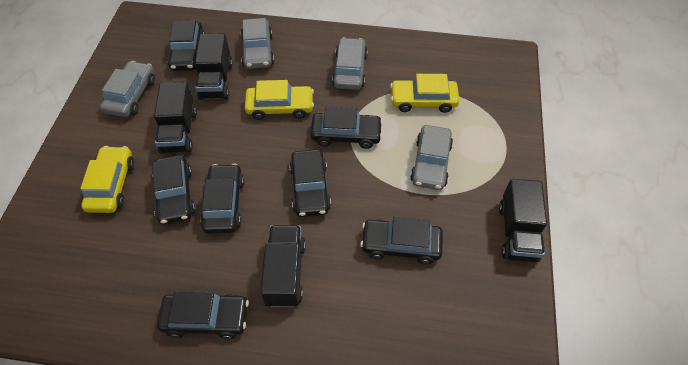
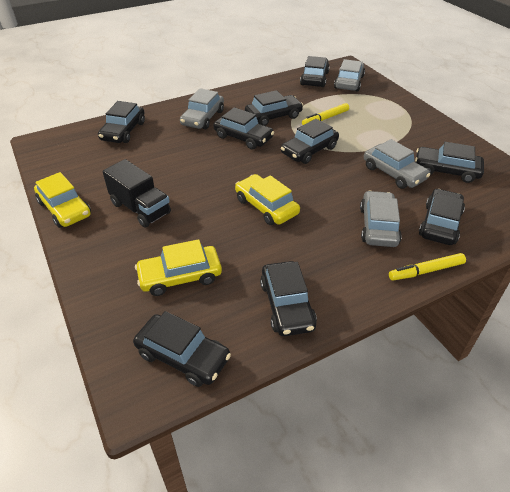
black car: [152,155,195,225] [157,291,249,339] [167,21,205,71] [200,164,244,234] [289,149,331,217] [310,107,383,149] [360,217,443,264] = 7 -> [98,101,145,143] [133,311,231,387] [213,107,274,149] [245,90,303,126] [260,261,317,336] [281,119,339,164] [300,56,330,87] [415,142,484,183] [419,189,465,245] = 9
black truck: [154,82,197,154] [195,34,233,100] [260,225,306,307] [499,179,547,262] = 4 -> [103,159,171,228] = 1
yellow marker: none = 0 -> [302,103,349,125] [389,253,466,281] = 2

